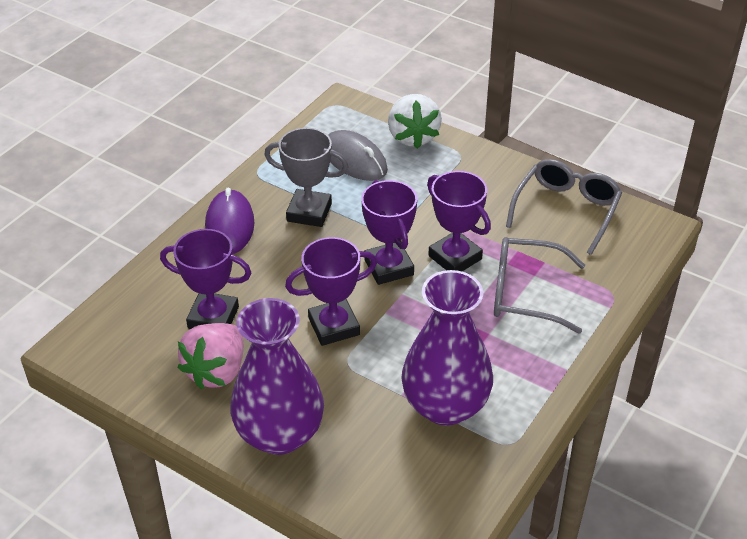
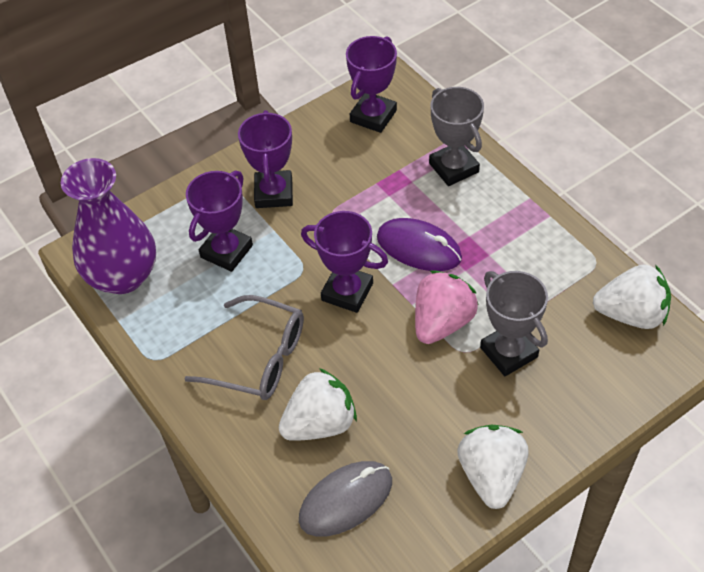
grey glasses: [494,237,585,334] [506,159,622,255] = 2 -> [184,295,304,400] = 1
grey trophy: [264,128,348,227] = 1 -> [429,87,484,186] [480,271,548,376] = 2
purple vase: [230,298,324,455] [401,270,493,426] = 2 -> [61,158,156,294] = 1
white strawberry: [388,94,442,149] = 1 -> [279,368,357,441] [457,425,529,509] [593,264,671,329] = 3

